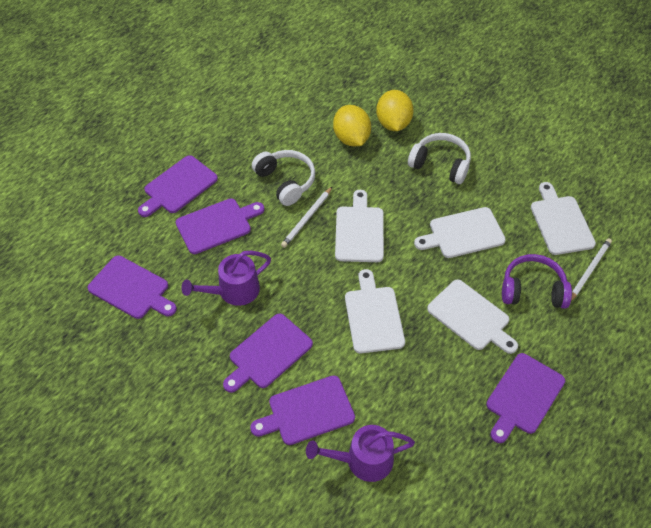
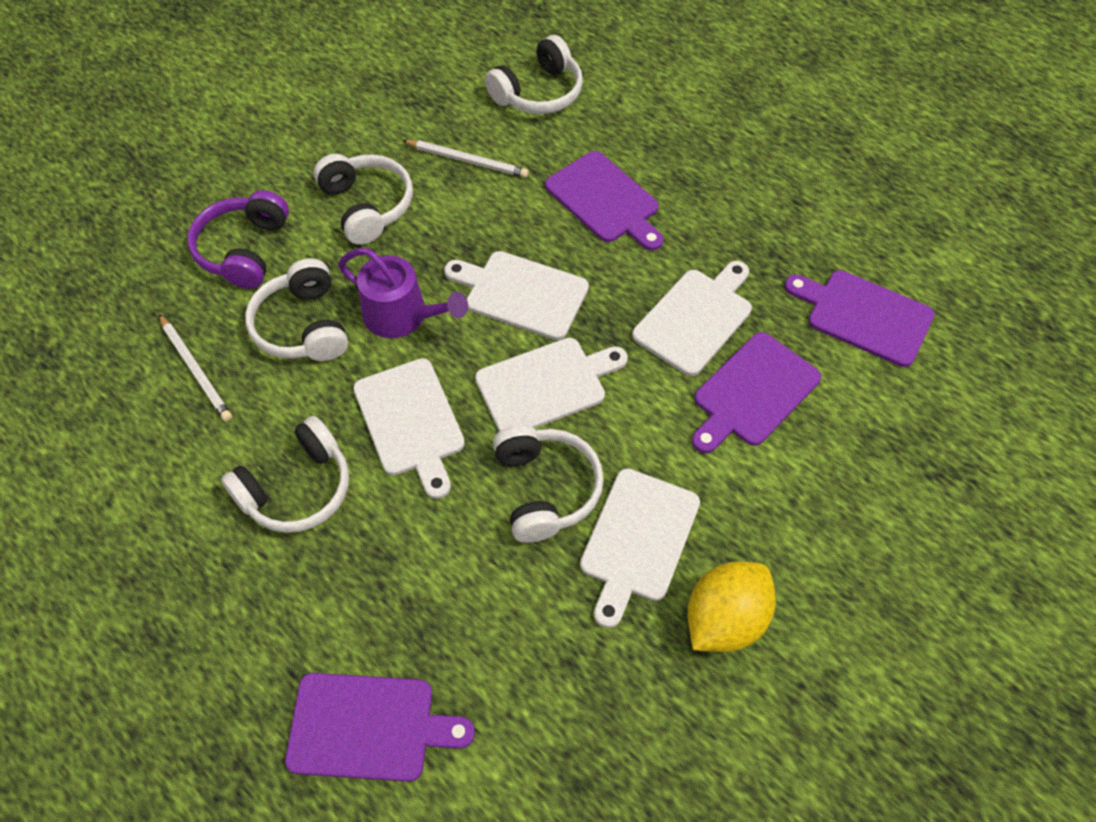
purple cutting board: [87,255,177,319] [138,155,218,217] [176,198,265,254] [223,313,313,393] [250,375,355,445] [486,353,565,443] = 6 -> [285,673,475,782] [545,151,663,251] [692,332,821,453] [784,270,934,367] = 4
purple watering can: [181,251,271,306] [306,425,415,482] = 2 -> [338,248,468,338] = 1
white headphones: [252,150,315,206] [408,133,471,184] = 2 -> [221,416,349,533] [245,258,348,361] [314,154,413,245] [485,35,583,114] [493,425,604,543] = 5
yellow lemon: [333,105,371,146] [376,90,414,131] = 2 -> [687,561,776,652] = 1

